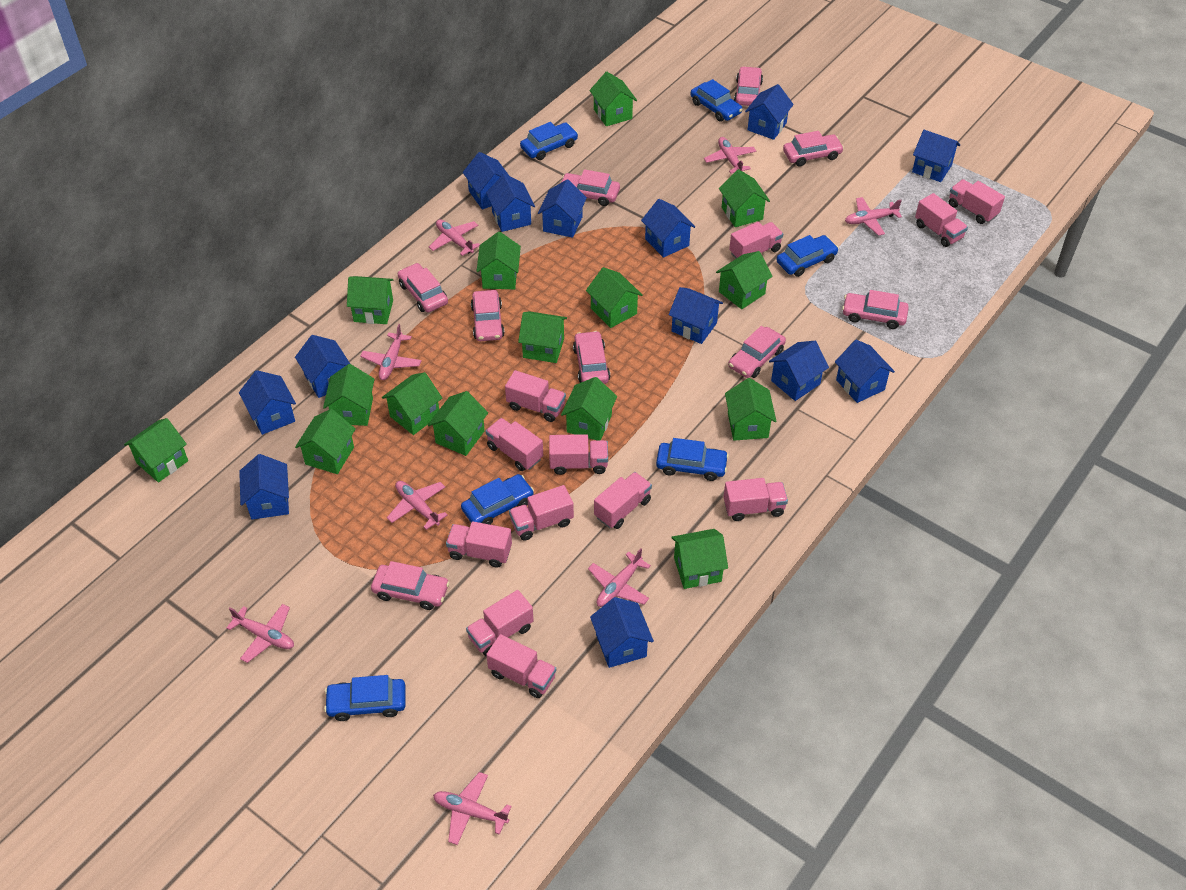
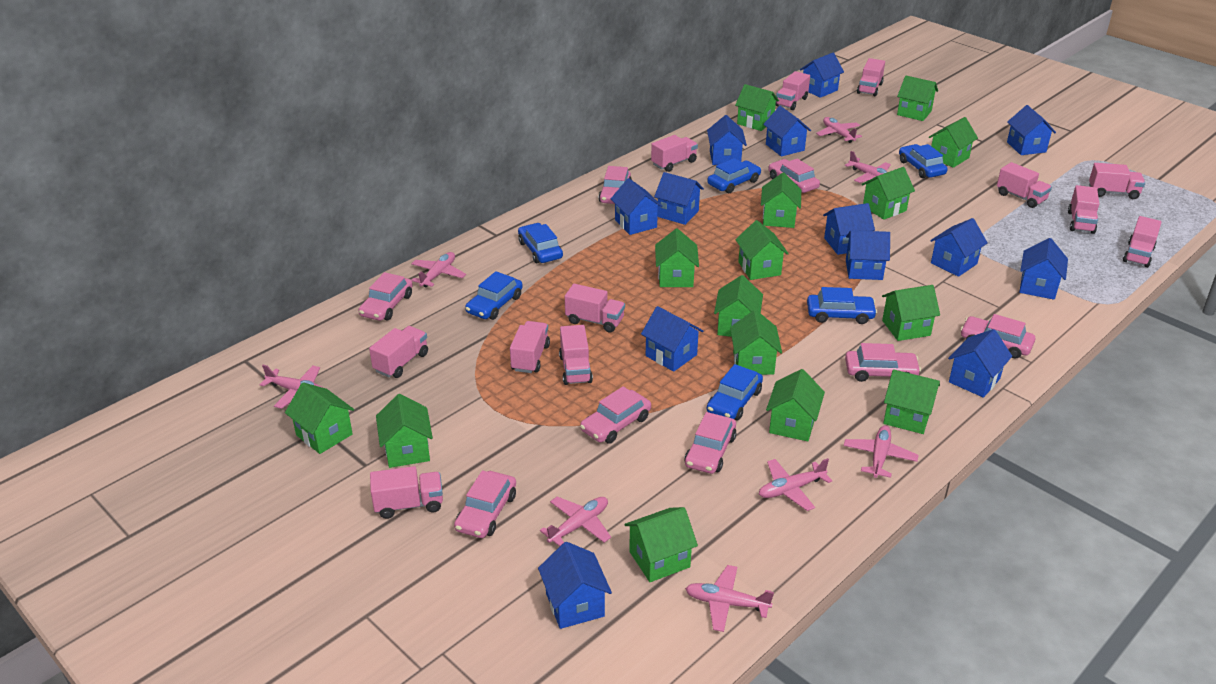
pink car: [371,561,450,610] [398,263,448,312] [471,290,505,341] [561,169,620,206] [573,331,610,384] [728,326,786,378] [734,66,763,106] [783,131,844,166] [842,290,909,329] = 9 -> [358,272,413,321] [454,470,516,538] [580,386,651,444] [599,166,632,204] [684,412,737,474] [768,159,820,193] [845,343,921,382] [960,314,1035,359] = 8

